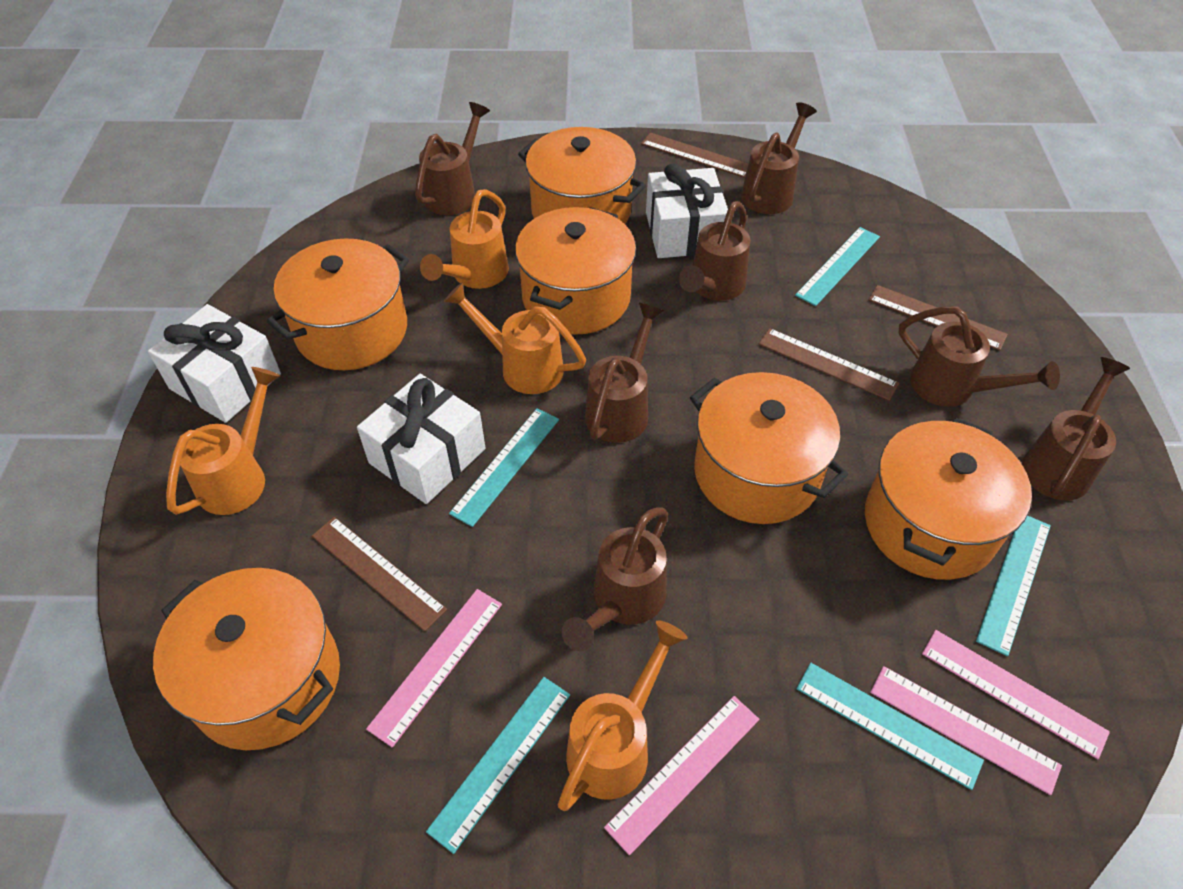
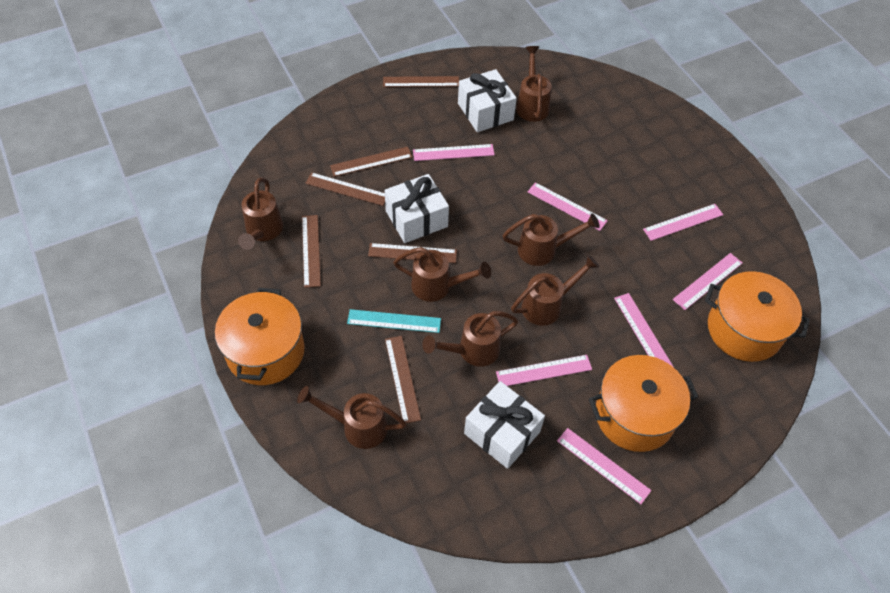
brown ruler: [312,517,447,631] [641,132,748,178] [759,328,899,401] [868,285,1008,351] = 4 -> [302,215,321,288] [305,172,385,206] [330,147,412,177] [368,243,457,263] [383,76,459,87] [385,336,421,423] = 6
orange pot: [153,568,340,750] [266,238,409,370] [515,207,636,335] [518,127,646,224] [690,372,848,524] [865,418,1032,580] = 6 -> [215,288,305,385] [589,355,698,452] [705,271,810,362] = 3
orange watering can: [166,367,280,515] [420,189,509,289] [444,283,586,394] [558,620,687,811] = 4 -> none = 0
pink ruler: [366,589,502,748] [604,696,759,855] [870,666,1062,795] [922,630,1110,759] = 4 -> [413,144,495,161] [496,355,592,386] [528,182,608,231] [557,428,651,504] [614,293,673,367] [643,204,723,241] [673,253,742,310] = 7
turquoise ruler: [426,677,570,854] [449,408,559,527] [795,227,880,306] [796,663,984,790] [976,515,1051,656] = 5 -> [347,309,441,333] = 1

